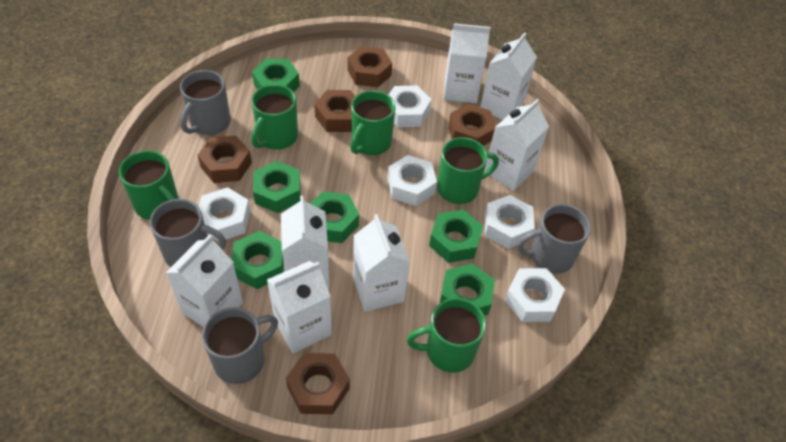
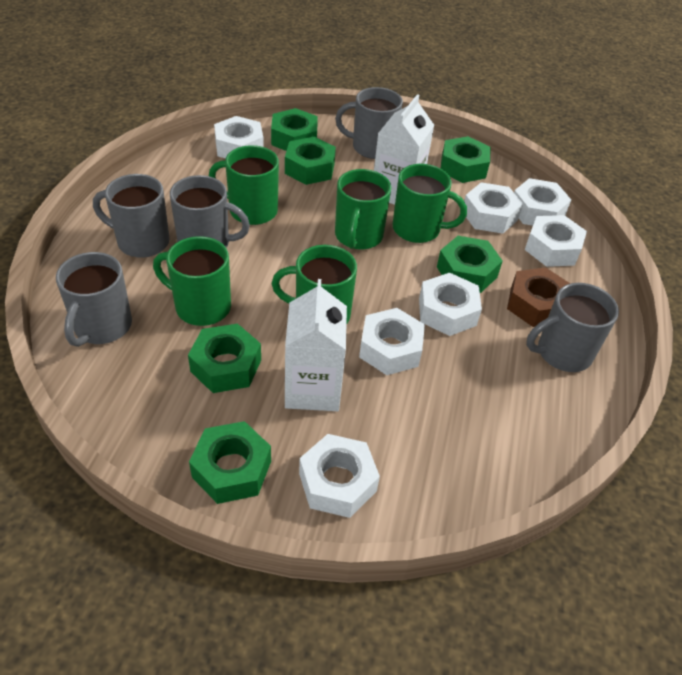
brown nut: [198,136,252,183] [286,353,350,414] [314,90,356,132] [347,46,392,88] [448,104,495,146] = 5 -> [507,267,571,327] = 1
grey mug: [150,199,226,267] [180,70,231,135] [202,307,278,384] [517,204,591,274] = 4 -> [56,252,132,347] [93,174,170,258] [170,175,250,248] [335,87,403,159] [526,283,619,372] = 5
white carton: [166,235,243,327] [267,261,332,354] [281,196,330,289] [353,214,410,312] [444,23,490,103] [480,32,537,120] [484,99,549,191] = 7 -> [285,279,347,411] [374,94,434,205] = 2
white nut: [198,187,250,242] [387,155,437,206] [389,85,432,127] [484,195,535,249] [505,268,565,322] = 5 -> [214,116,264,159] [299,434,380,518] [359,308,425,375] [419,273,482,336] [464,182,523,234] [514,178,571,226] [525,215,587,267] = 7

